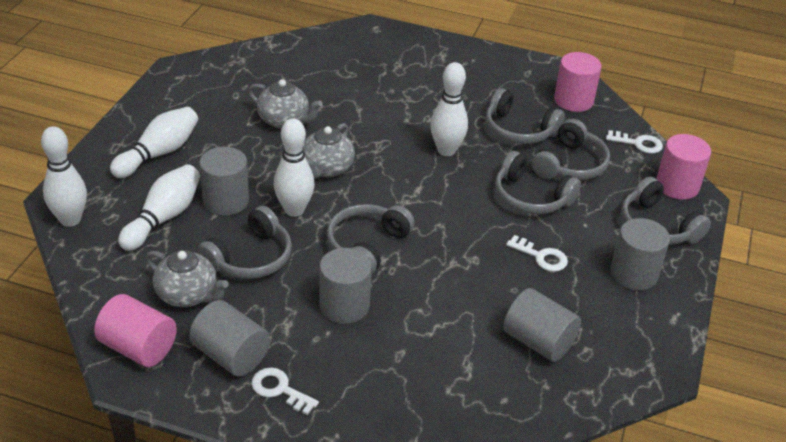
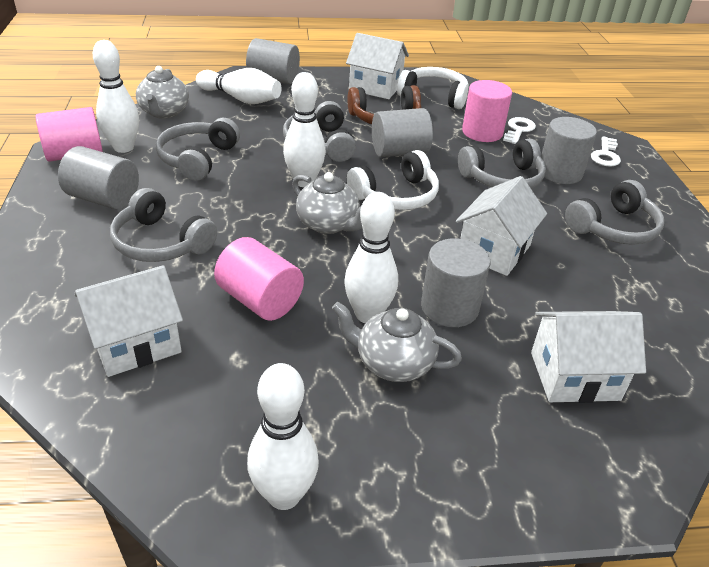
brown headphones: none = 0 -> [347,85,421,124] = 1
grey headphones: [197,206,292,279] [327,204,415,275] [486,88,565,144] [495,151,581,214] [532,119,610,180] [621,177,711,245] = 6 -> [110,188,217,262] [156,118,240,181] [283,101,356,162] [458,138,546,189] [565,180,664,245] = 5
white headphones: none = 0 -> [347,150,439,210] [397,67,469,109] = 2
white house: none = 0 -> [74,265,183,377] [346,33,409,99] [456,176,547,276] [531,311,646,403] = 4
white key: [251,368,319,415] [506,235,568,272] [606,130,663,154] = 3 -> [503,117,536,144] [591,136,621,166] = 2

